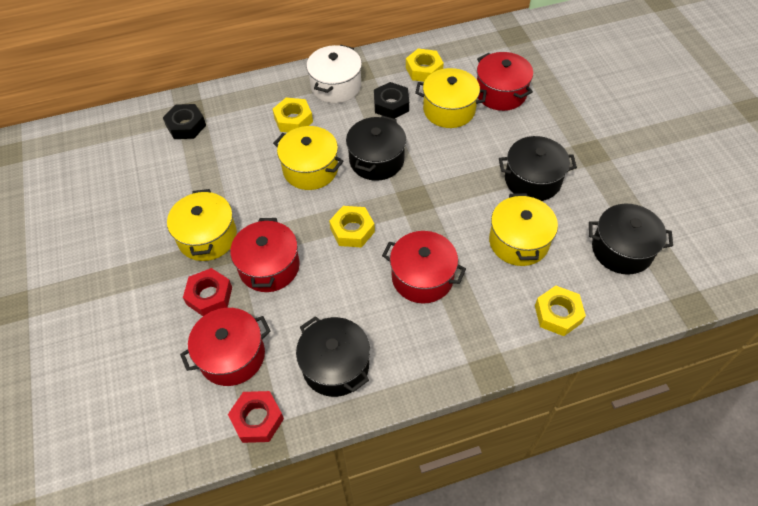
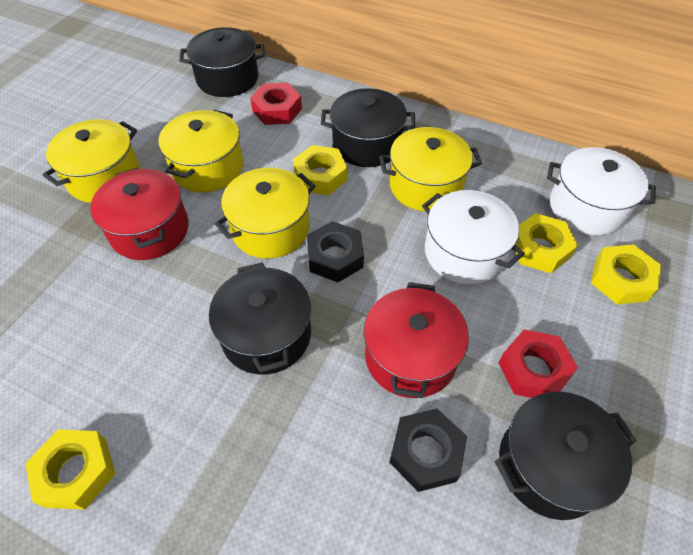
red pot: [180,308,271,386] [230,218,300,292] [382,231,466,304] [477,52,533,111] = 4 -> [90,168,189,260] [364,282,469,398] = 2
white pot: [306,45,362,103] = 1 -> [422,190,525,285] [547,147,656,235] = 2

